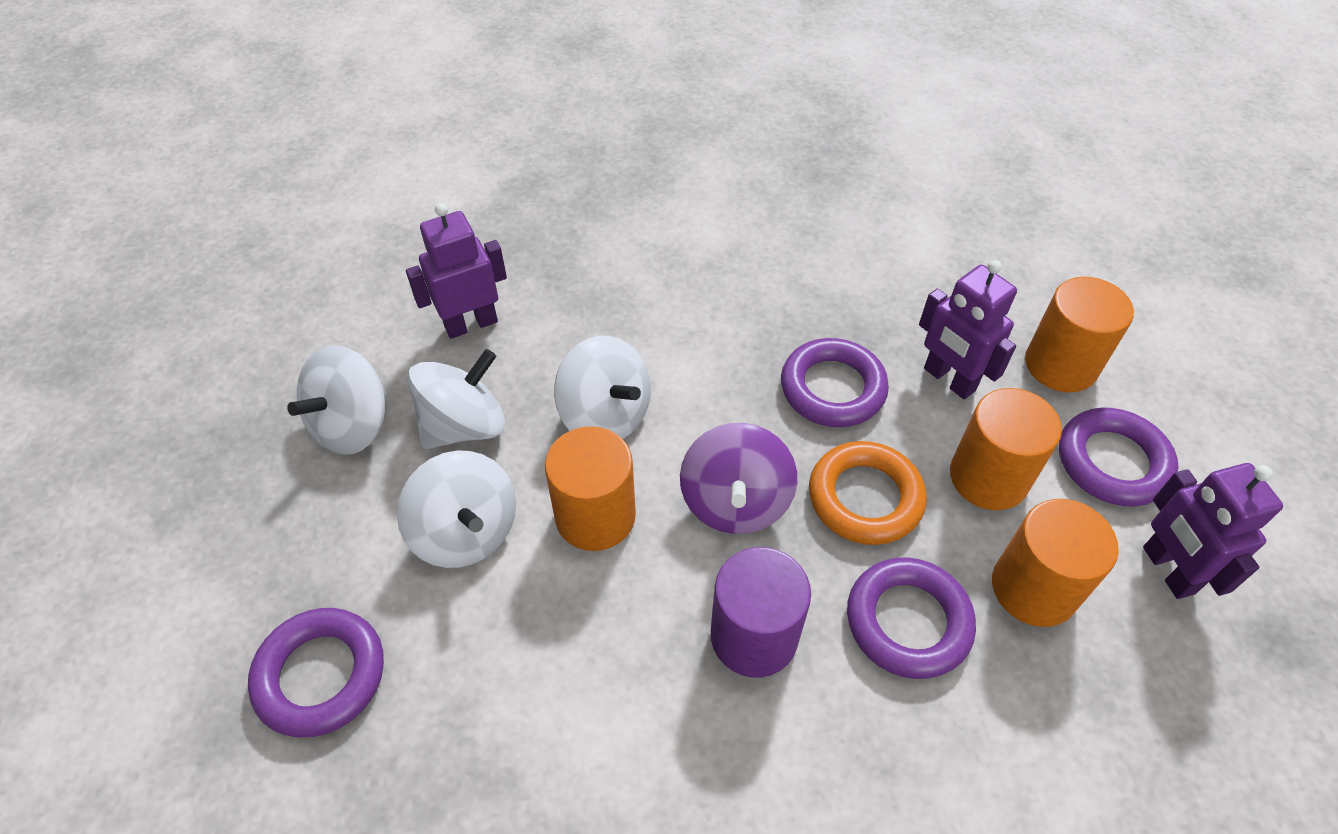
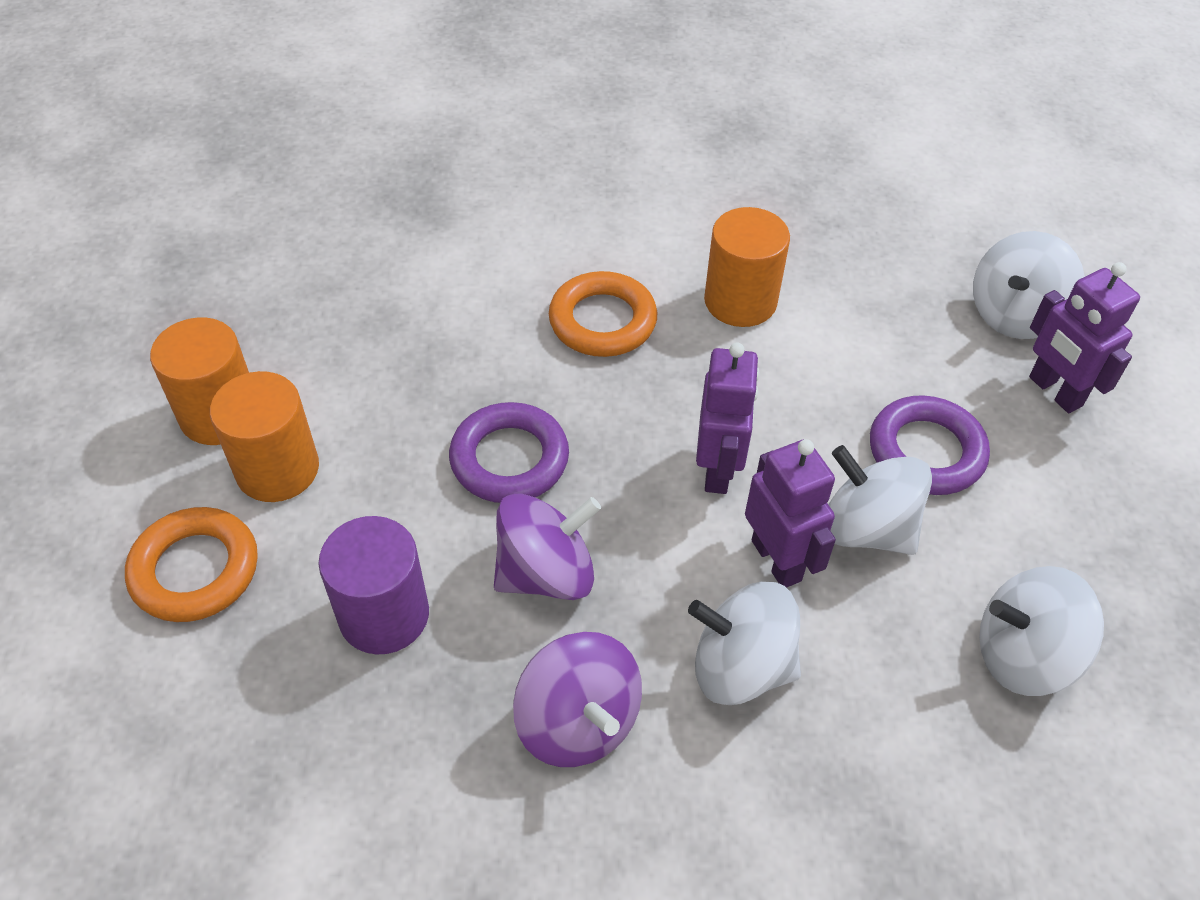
orange cylinder: [545,426,636,551] [950,388,1062,510] [992,499,1119,627] [1025,277,1134,392] = 4 -> [150,318,249,445] [210,371,319,502] [704,207,790,327] = 3
orange ring: [809,441,927,545] = 1 -> [125,507,258,622] [549,271,657,357] = 2
purple ring: [248,608,384,737] [781,338,889,427] [847,557,976,679] [1059,408,1178,507] = 4 -> [449,402,569,503] [870,395,990,495] = 2
purple spinning top: [680,423,797,534] = 1 -> [494,493,601,600] [513,632,642,767] = 2

